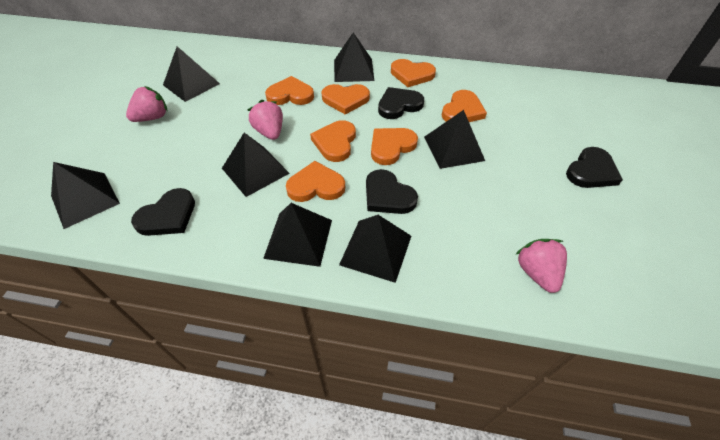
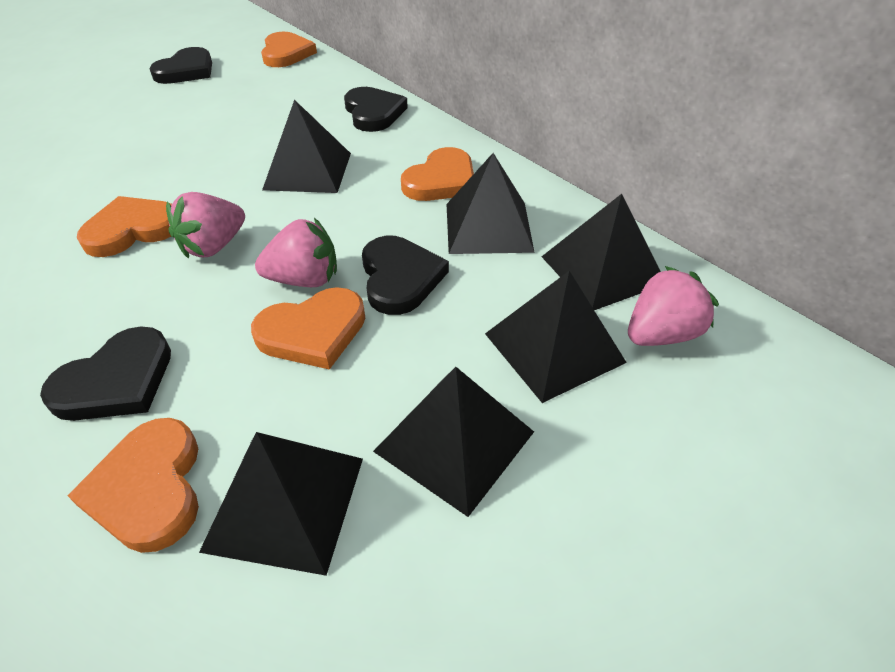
black pyramid: [51,162,120,229] [163,46,220,102] [222,132,290,197] [263,203,332,267] [334,32,374,82] [339,215,411,283] [424,110,485,169] = 7 -> [199,432,363,576] [262,100,351,193] [373,367,534,517] [447,153,535,254] [485,271,627,403] [541,194,661,310] = 6
orange heart: [265,76,314,105] [286,161,345,202] [310,120,356,162] [321,84,370,115] [371,128,418,165] [391,59,436,87] [442,90,487,122] = 7 -> [67,418,199,553] [77,196,172,257] [251,287,365,370] [261,32,317,67] [401,147,474,201] = 5

